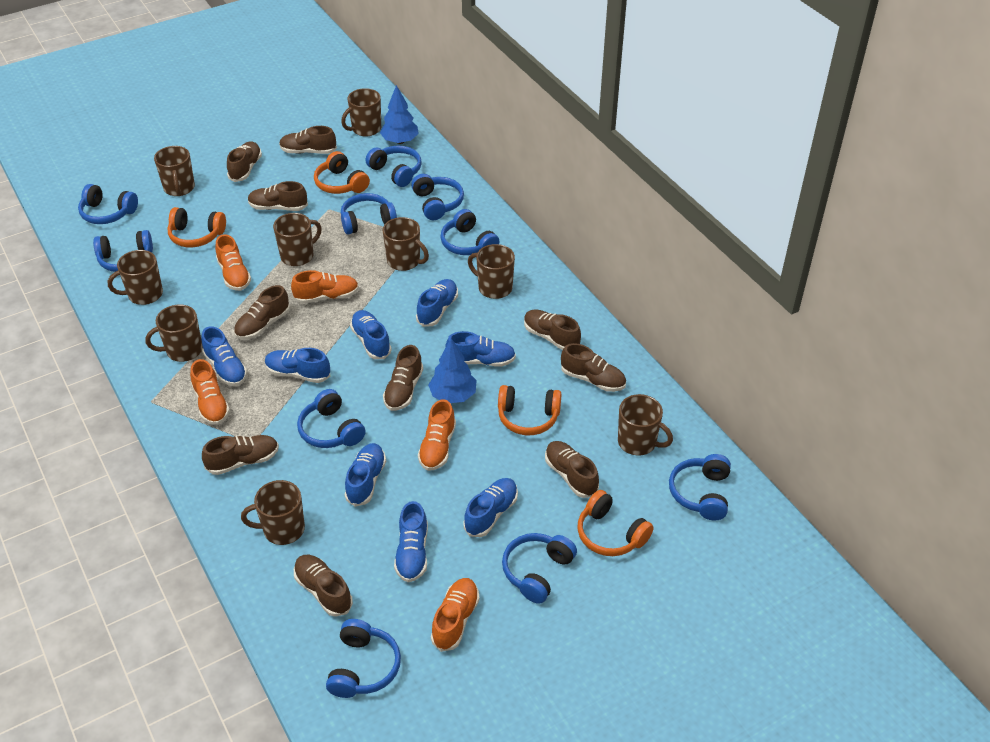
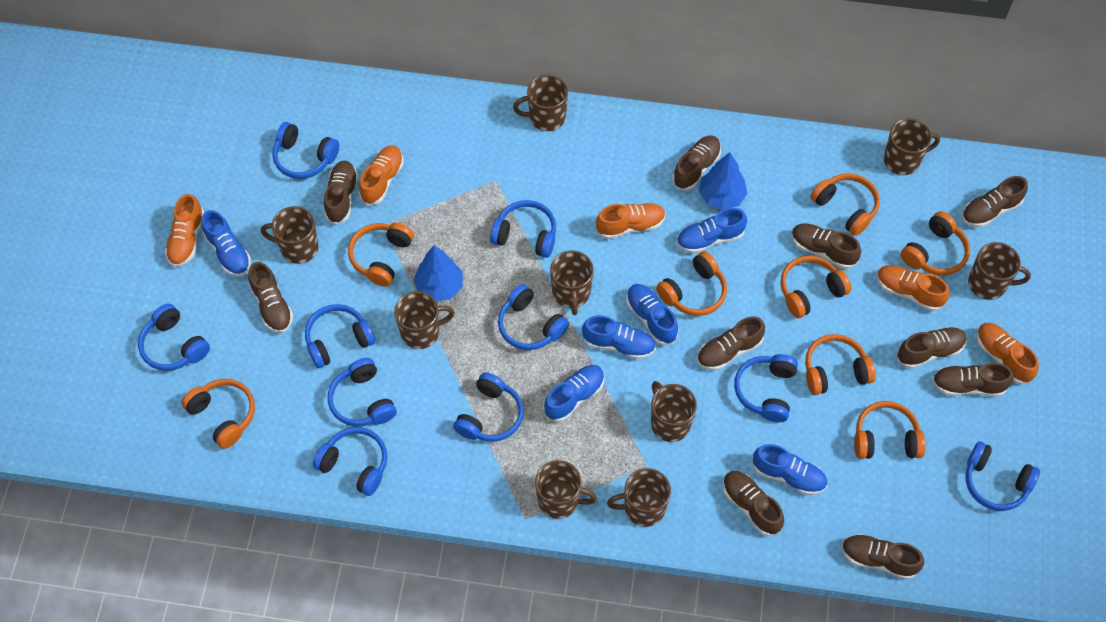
blue shoe: [201,326,247,386] [265,348,331,383] [345,443,386,507] [350,310,392,359] [394,501,428,582] [416,279,458,327] [445,331,516,367] [464,478,518,537] = 8 -> [201,210,251,277] [544,365,605,422] [582,315,656,359] [626,284,678,345] [676,208,747,254] [752,444,827,495] = 6
orange headphones: [167,207,226,248] [314,151,370,194] [498,385,562,435] [577,490,654,556] = 4 -> [181,379,255,449] [348,223,414,287] [656,251,727,316] [780,256,851,318] [805,334,876,395] [811,173,880,236] [854,401,926,459] [901,211,970,275] = 8

